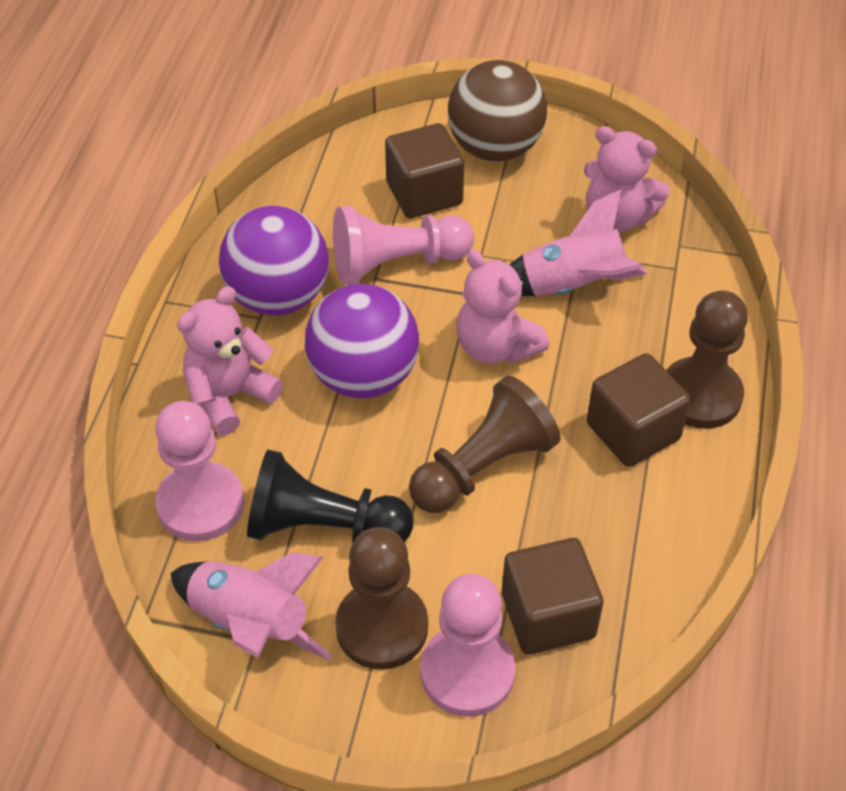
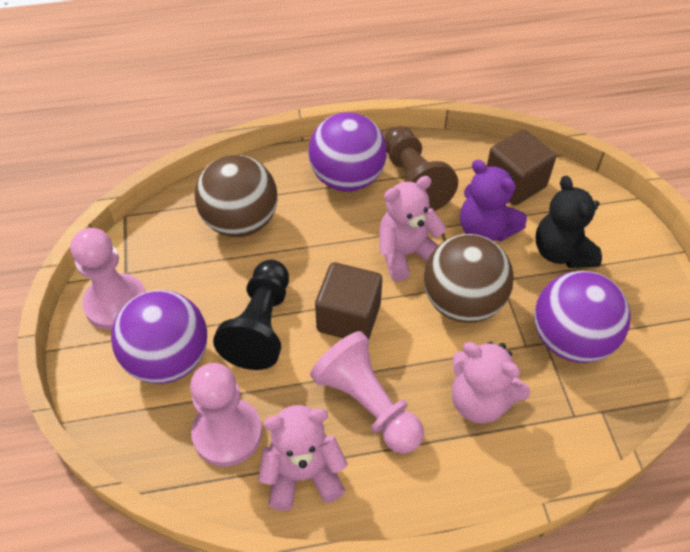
black teddy bear: none = 0 -> [536,175,602,268] = 1
brown ball: [448,60,547,162] = 1 -> [195,155,277,237] [424,234,514,323] = 2
brown cube: [385,123,464,218] [502,538,603,655] [587,353,691,467] = 3 -> [315,262,382,339] [486,129,556,205] = 2
brown pawn: [335,527,428,670] [409,376,561,513] [666,290,748,429] = 3 -> [384,126,458,211] = 1
pink rocket: [170,552,332,660] [509,189,648,296] = 2 -> none = 0
purple ball: [219,206,329,316] [305,284,419,398] = 2 -> [111,290,207,384] [308,112,387,192] [534,271,631,363] = 3
purple teddy bear: none = 0 -> [460,160,527,242] = 1

